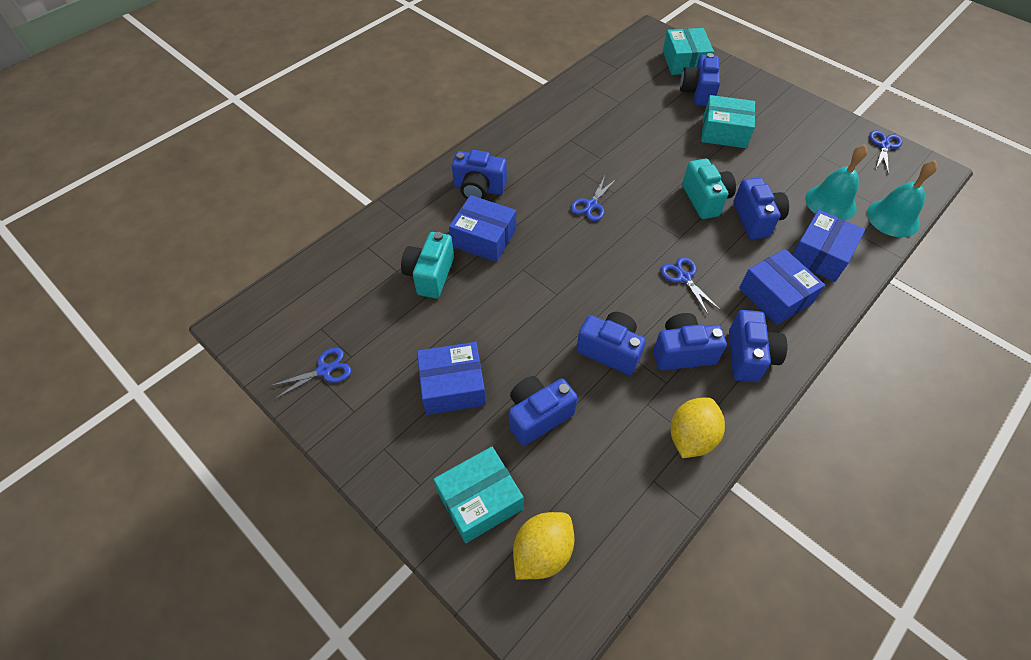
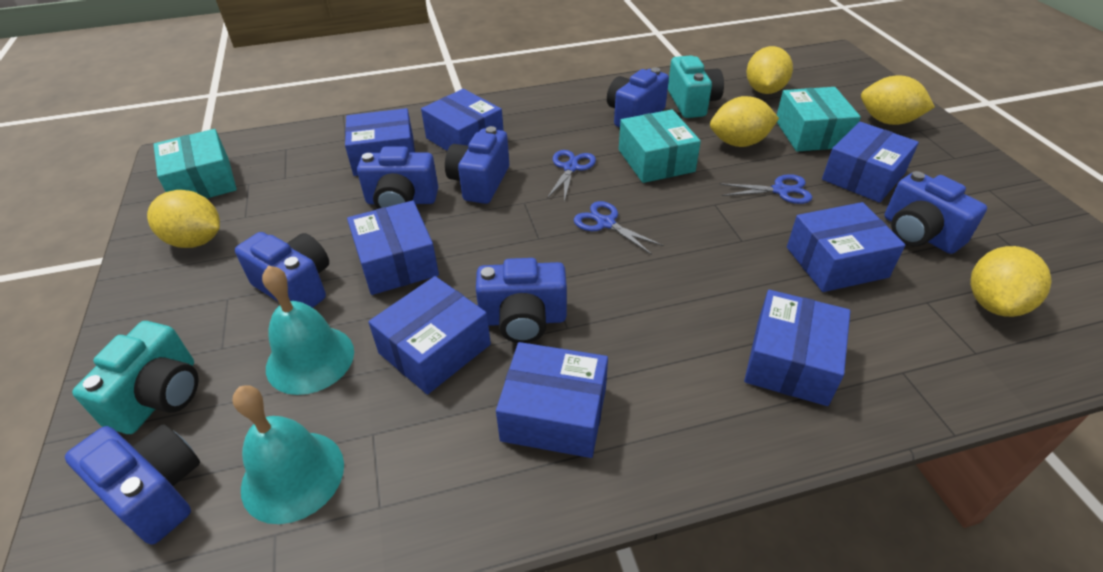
blue box: [417,342,486,415] [449,195,516,262] [739,249,825,325] [792,210,865,282] = 4 -> [345,108,415,176] [347,201,439,295] [368,276,491,394] [421,89,504,151] [496,342,608,458] [744,290,850,406] [787,202,905,292] [822,122,919,203] = 8
blue scissors: [270,348,351,399] [571,176,616,221] [660,257,720,314] [869,130,903,174] = 4 -> [547,150,596,202] [574,201,664,255] [719,174,813,204] = 3
yellow lemon: [513,512,574,580] [671,397,725,458] = 2 -> [147,190,220,248] [710,96,779,147] [746,46,793,94] [861,75,935,125] [970,246,1052,317] = 5

